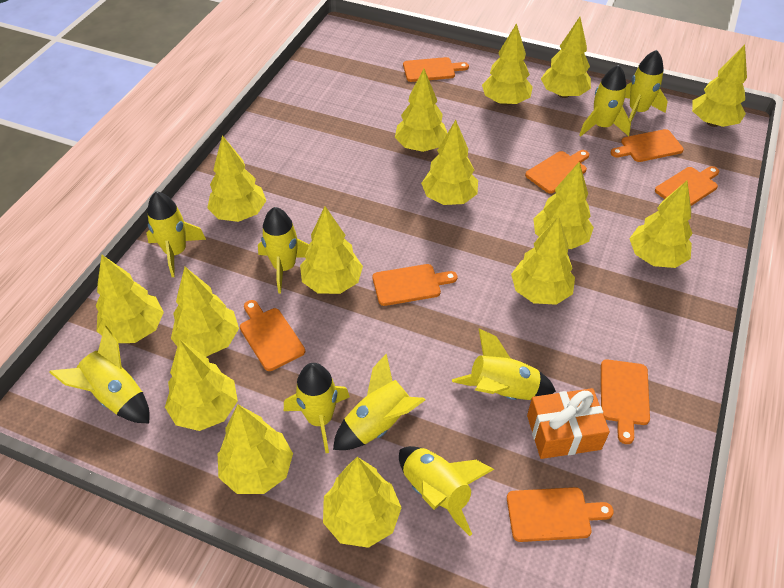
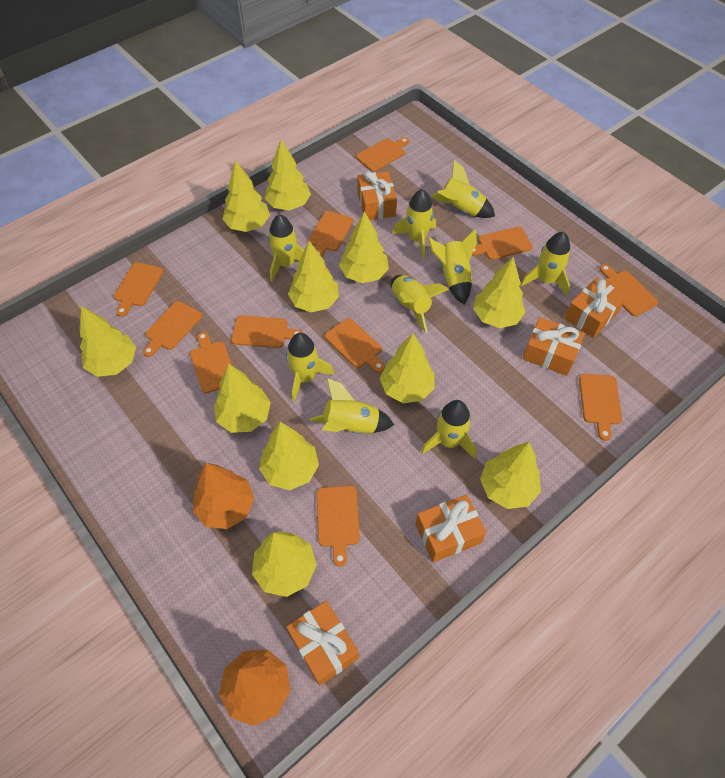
orange cutting board: [240,300,305,371] [373,264,457,306] [403,57,469,82] [507,487,614,542] [525,150,589,194] [601,359,650,444] [611,129,684,162] [655,166,719,206] = 8 -> [114,262,163,317] [143,301,202,357] [190,332,232,393] [231,315,303,348] [308,211,353,257] [317,486,360,567] [325,318,385,372] [356,137,409,172] [471,227,533,260] [579,374,622,441] [599,264,658,316] = 11
orange gift: [527,388,610,459] = 1 -> [286,600,359,686] [357,171,397,220] [415,495,486,562] [523,317,585,376] [564,277,627,338] = 5
orange tree: none = 0 -> [193,463,254,529] [219,650,290,726] = 2
yellow tree: [96,255,164,343] [165,339,238,431] [171,267,239,357] [207,135,266,222] [218,404,293,494] [300,206,363,294] [323,457,402,548] [395,69,447,152] [421,120,478,205] [482,23,533,106] [511,216,575,305] [533,162,594,249] [541,17,591,98] [629,181,693,268] [692,45,747,127] = 15 -> [79,306,136,377] [214,363,271,433] [223,160,270,232] [252,531,317,597] [259,422,319,490] [265,140,311,210] [288,241,339,312] [339,211,389,283] [380,333,435,403] [473,257,526,328] [480,442,541,509] = 11

